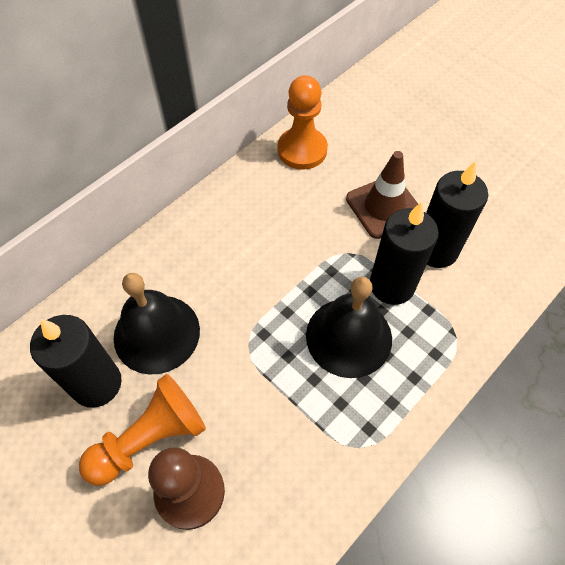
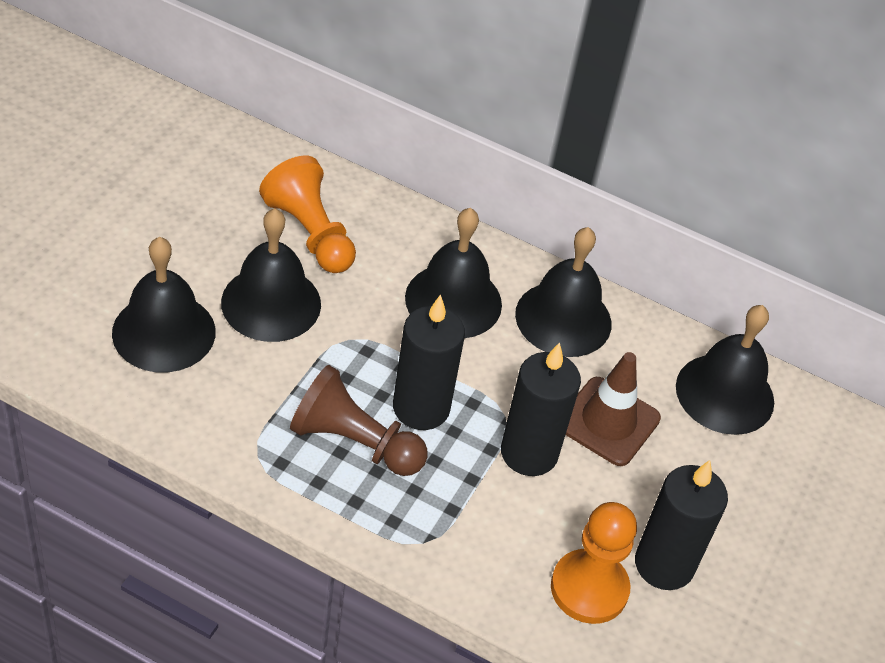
black bell: [113,273,200,374] [306,277,392,378] = 2 -> [112,237,216,372] [221,208,321,342] [405,208,502,338] [515,227,611,357] [676,305,774,435] = 5

